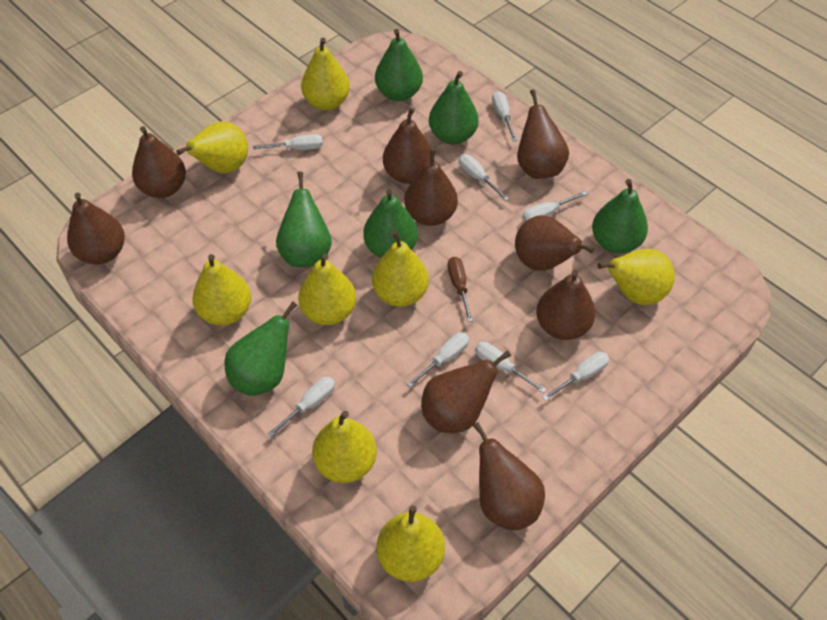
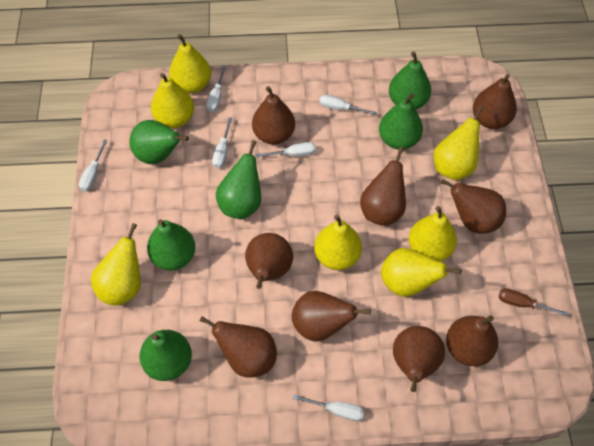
white screwdriver: [253,134,323,150] [268,377,335,437] [407,333,469,388] [459,154,509,201] [475,342,546,393] [492,91,517,141] [522,191,587,222] [542,352,609,401] = 8 -> [79,140,108,192] [207,65,226,112] [212,118,232,168] [255,142,316,157] [292,394,364,421] [319,95,377,115] = 6
yellow pear: [176,121,248,173] [192,254,251,325] [298,254,356,325] [301,38,350,110] [312,411,377,483] [372,231,429,307] [377,505,445,582] [597,249,675,305] = 8 -> [91,223,141,306] [151,73,194,128] [169,34,211,93] [314,215,362,270] [381,248,462,297] [409,206,457,262] [434,106,483,181] = 7

